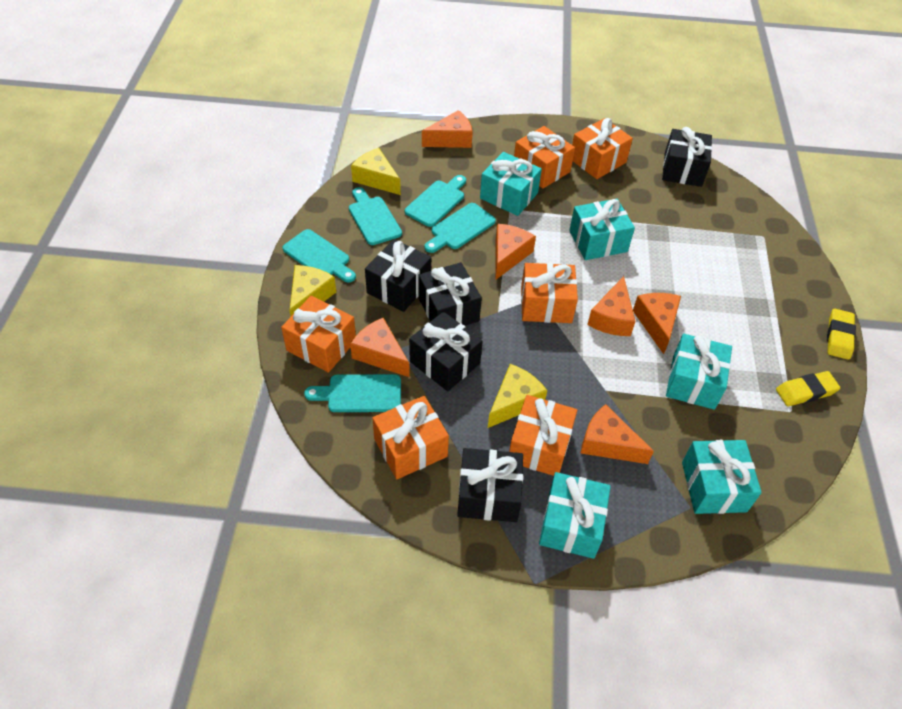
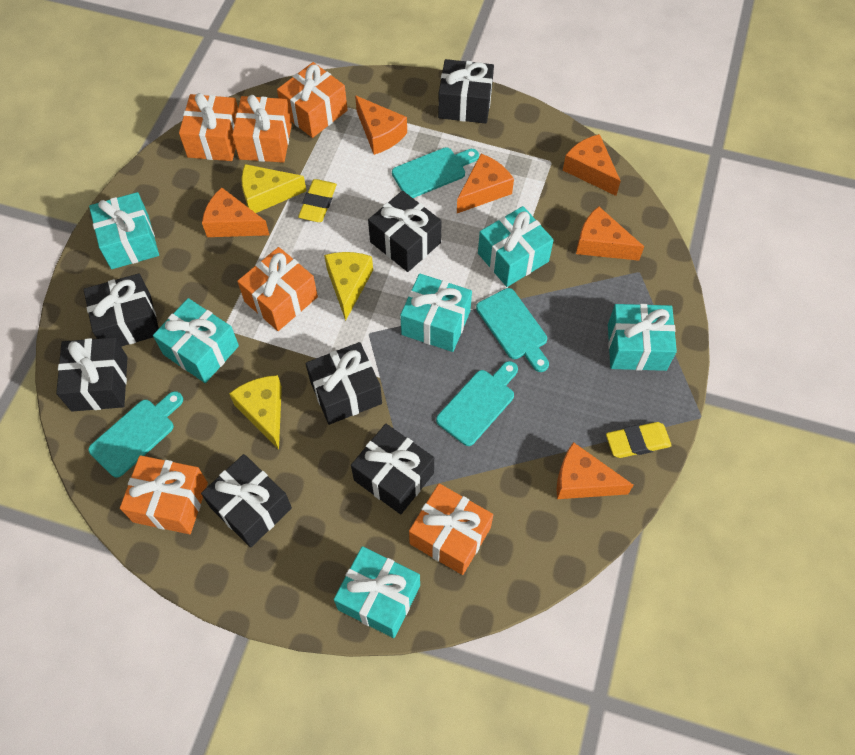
black gift: [365,239,431,312] [409,311,483,391] [418,262,482,326] [457,448,523,522] [662,127,712,187] = 5 -> [56,337,128,411] [84,273,159,347] [201,454,292,547] [306,342,382,425] [351,424,434,514] [368,191,442,272] [438,59,494,124] = 7
turquoise cutting board: [282,229,356,283] [304,374,401,412] [349,187,402,245] [405,175,466,227] [424,203,496,253] = 5 -> [88,391,183,478] [392,147,479,198] [436,361,518,446] [476,288,549,372] = 4
turquoise gift: [480,152,542,216] [539,472,611,559] [569,199,635,260] [666,334,732,410] [682,440,762,514] = 5 -> [89,192,159,269] [153,298,239,383] [334,546,420,638] [400,273,472,352] [478,206,554,287] [608,304,677,371] = 6

